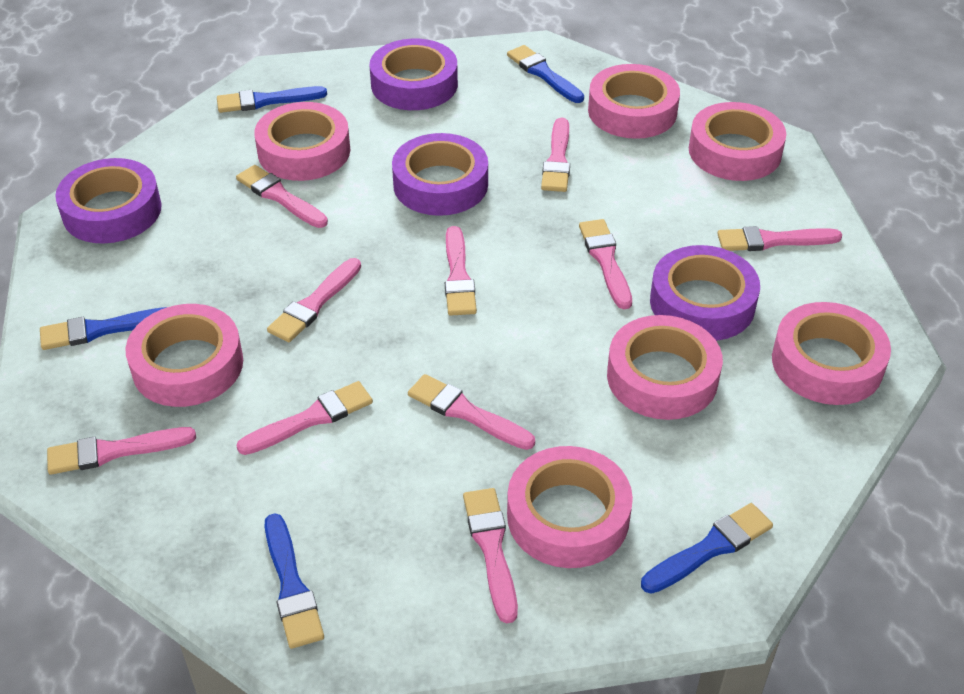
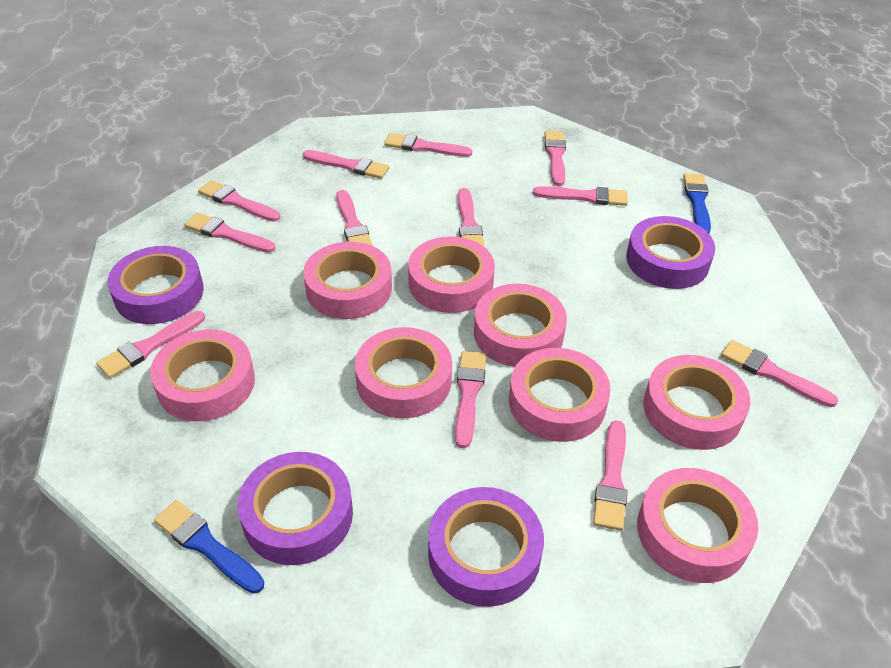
blue brush: [40,307,167,350] [217,86,327,113] [265,513,324,649] [507,45,584,103] [641,503,773,594] = 5 -> [154,500,264,594] [683,173,711,233] = 2
pink brush: [47,427,196,475] [236,165,328,228] [236,381,373,455] [267,258,361,342] [408,374,535,450] [445,226,477,316] [463,488,518,624] [541,118,570,192] [579,219,632,309] [717,226,842,251] = 10 -> [96,311,205,378] [185,213,276,253] [198,180,280,222] [303,150,389,179] [336,190,373,246] [384,133,472,157] [455,351,487,448] [458,188,485,247] [533,186,628,206] [544,131,566,186] [593,420,627,531] [721,340,839,407] = 12
pink tape: [126,304,243,407] [254,102,350,181] [507,446,633,568] [588,64,680,139] [607,315,723,420] [689,102,786,181] [772,302,891,405] = 7 -> [150,330,255,421] [303,242,392,319] [355,327,452,418] [408,236,495,313] [474,284,567,367] [509,348,611,442] [637,468,758,583] [643,355,750,450] = 8

